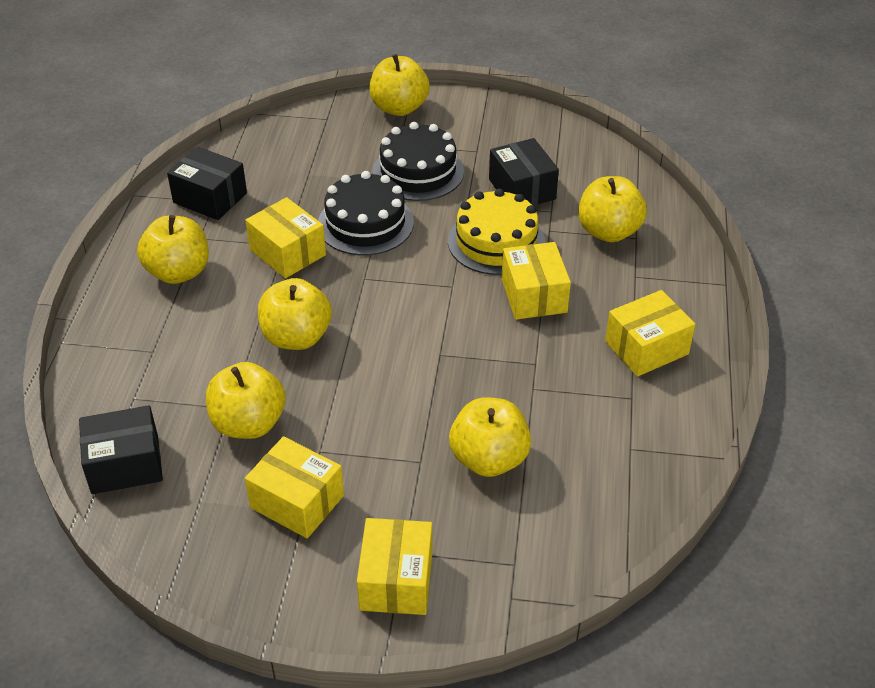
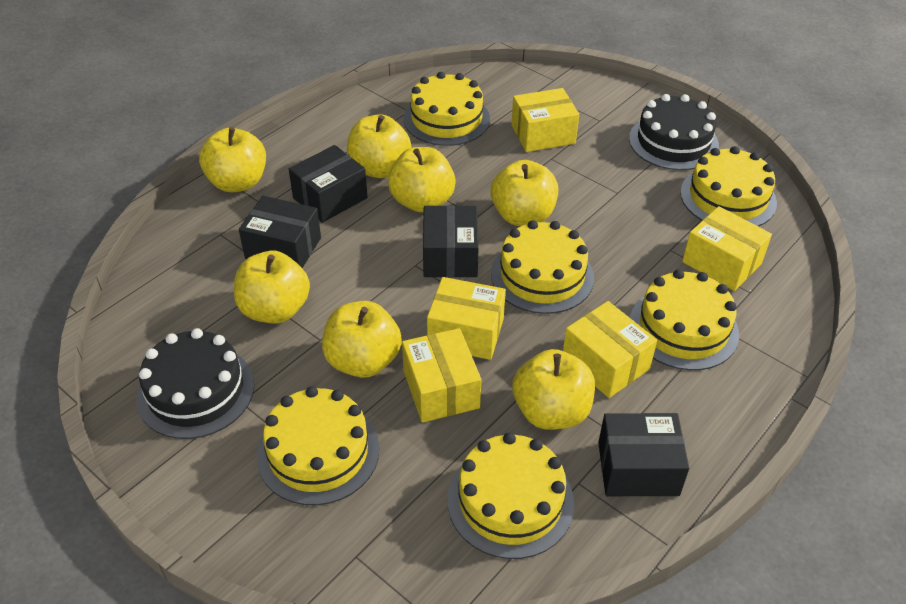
black box: [79,405,163,494] [167,147,247,220] [489,138,559,206] = 3 -> [239,196,321,268] [289,145,367,223] [423,205,479,277] [598,413,689,496] = 4
yellow apple: [137,215,209,284] [206,362,286,439] [258,278,332,350] [369,54,430,116] [449,397,531,477] [578,176,647,242] = 6 -> [199,127,266,192] [234,251,310,324] [322,301,402,378] [347,114,411,178] [388,147,456,212] [491,160,558,226] [512,349,595,430] = 7
yellow cake: [448,188,545,275] = 1 -> [257,386,379,505] [404,72,490,146] [448,432,574,559] [491,220,594,314] [630,269,739,370] [680,146,777,227] = 6

